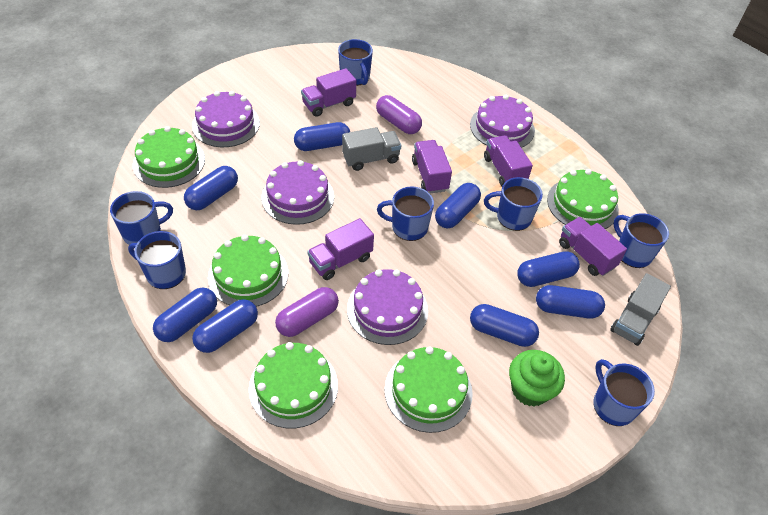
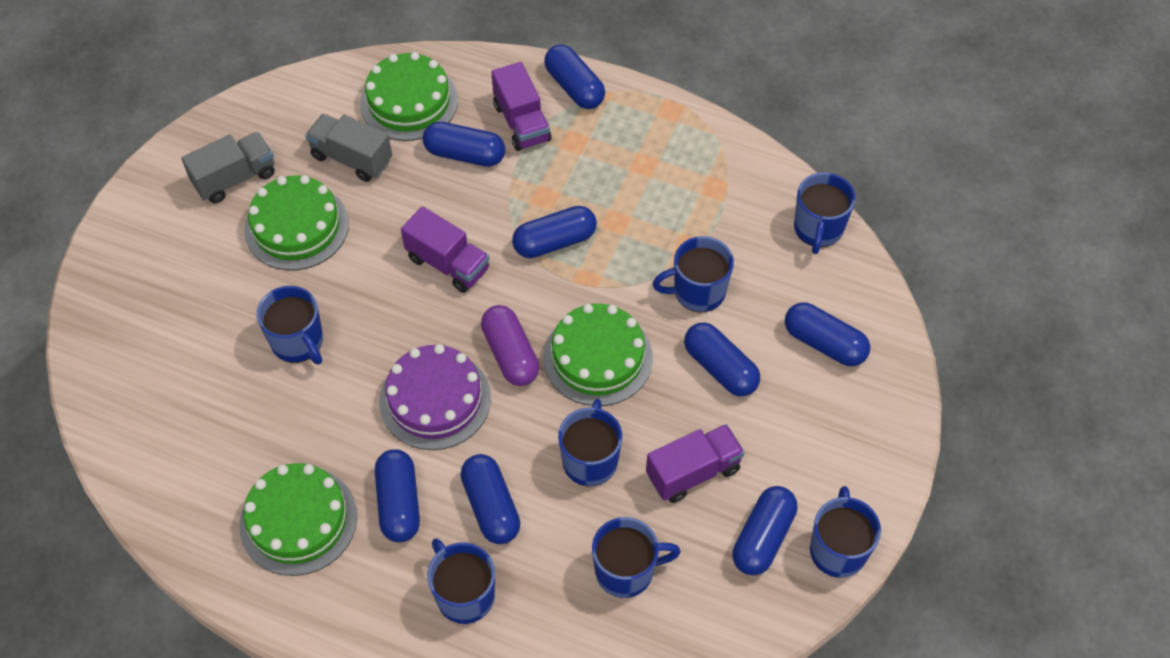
green cake: [133,126,205,188] [208,235,288,307] [249,342,338,428] [384,346,473,433] [547,169,619,229] = 5 -> [239,463,357,576] [244,175,349,270] [360,52,458,141] [543,304,653,406] = 4
green cupcake: [509,350,565,406] = 1 -> none = 0
purple cake: [192,91,260,147] [262,160,334,225] [347,269,428,345] [470,95,535,148] = 4 -> [379,344,491,450] = 1
purple capsule: [275,287,339,337] [376,95,422,134] = 2 -> [481,305,539,386] = 1
purple truck: [301,68,356,117] [307,218,374,280] [412,140,452,193] [484,135,533,187] [559,217,627,276] = 5 -> [401,206,490,293] [491,62,551,151] [646,424,745,503] = 3

